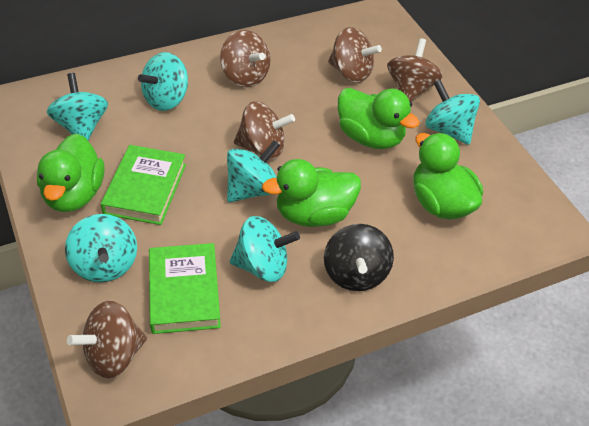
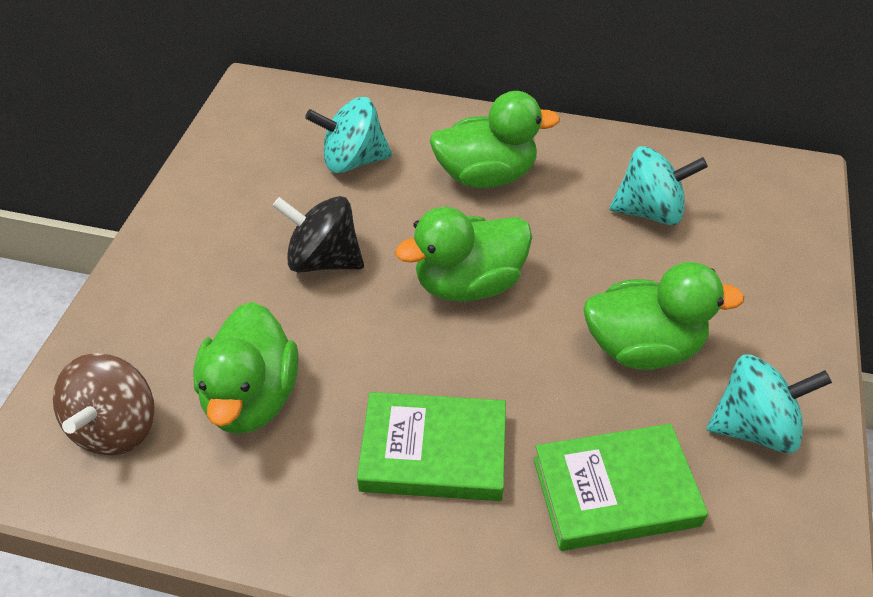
brown spinning top: [67,301,147,378] [220,30,270,87] [234,101,295,159] [328,27,382,83] [387,38,443,102] = 5 -> [53,353,155,455] = 1
turquoise spinning top: [47,73,108,140] [65,214,137,282] [138,52,188,111] [227,140,280,203] [230,216,300,282] [425,80,480,145] = 6 -> [305,97,392,173] [610,146,708,225] [707,354,832,453] = 3

